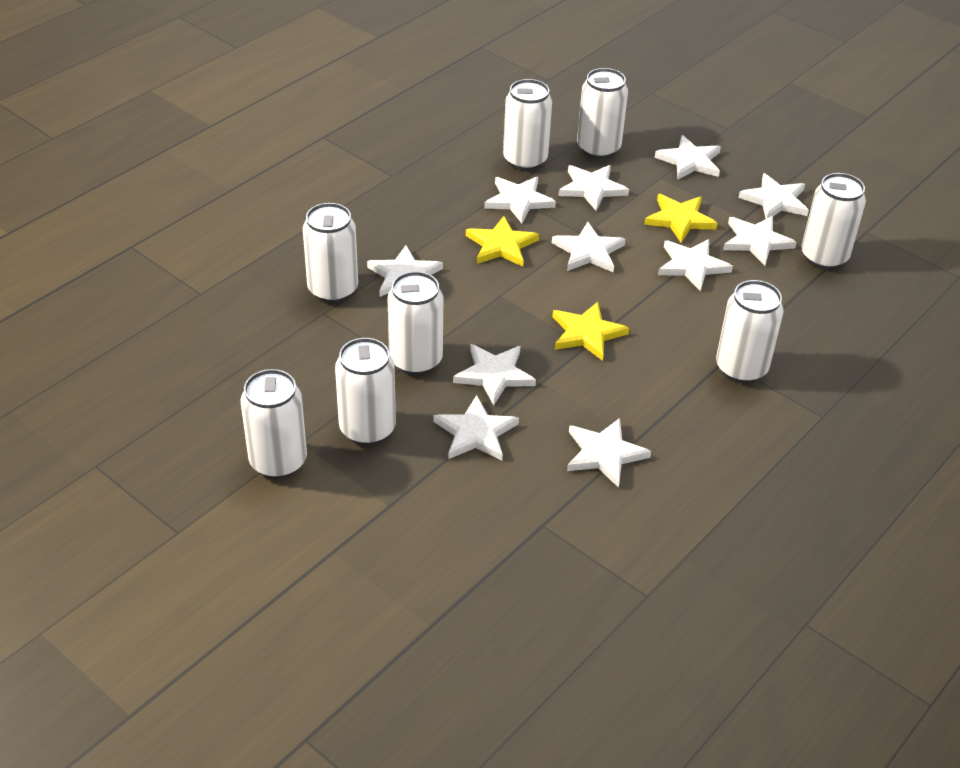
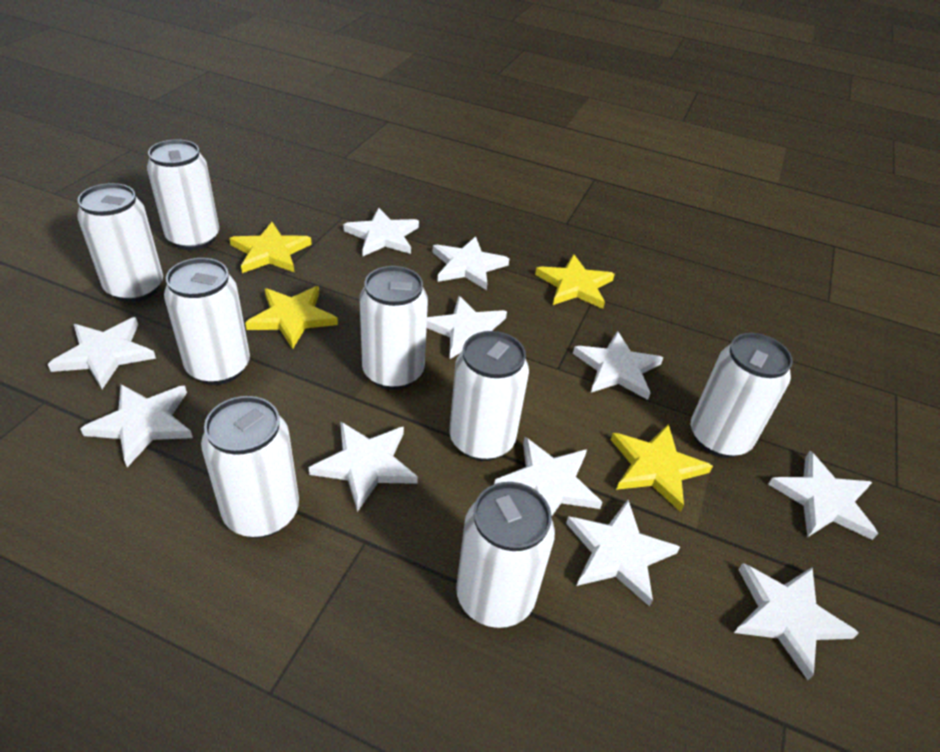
yellow star: [466,216,539,267] [552,302,629,361] [644,194,718,243] = 3 -> [229,222,312,273] [245,286,338,349] [535,254,615,309] [611,424,713,512] = 4

